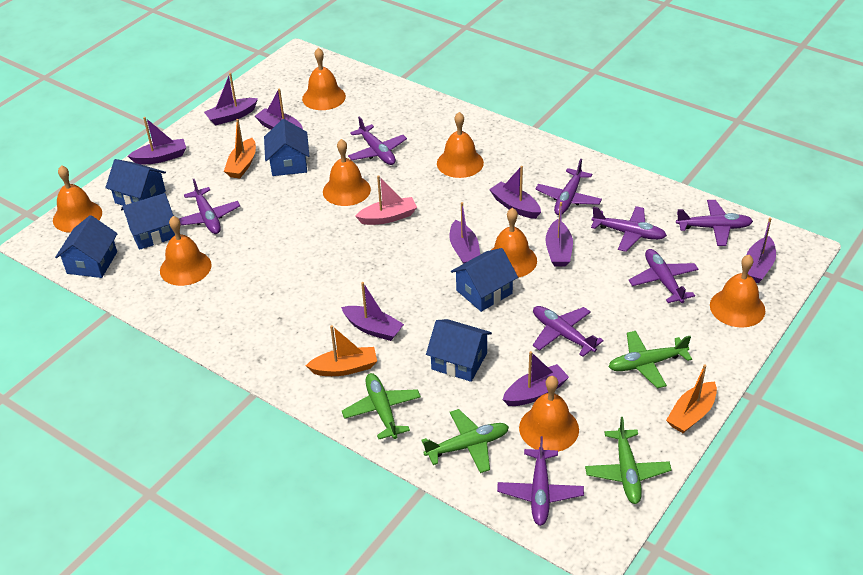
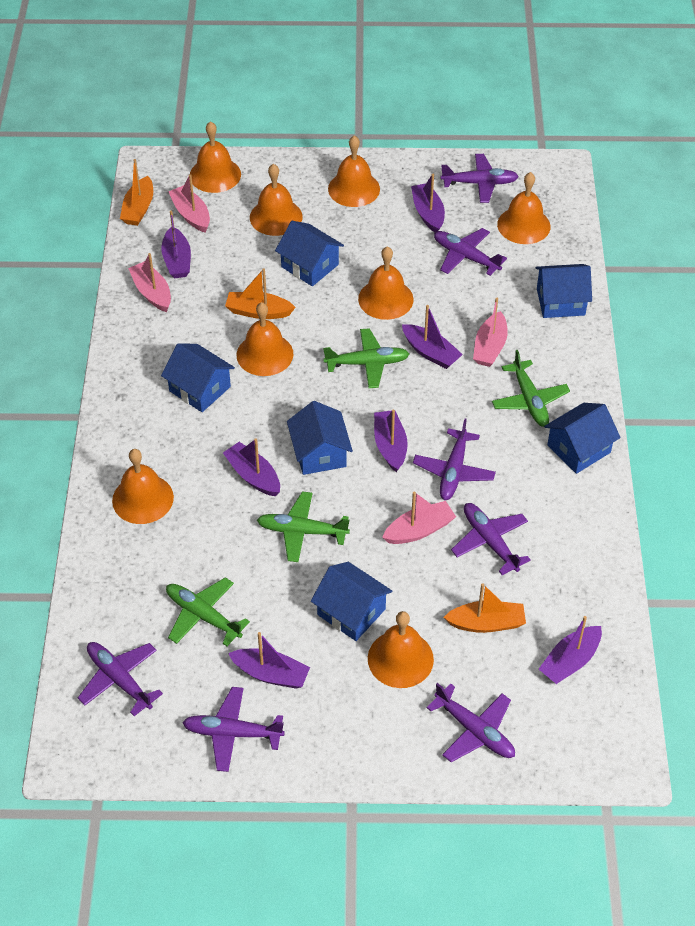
pink boat: [355,175,417,225] = 1 -> [128,253,171,312] [168,174,210,233] [382,492,456,544] [473,298,508,367] = 4
purple boat: [128,117,186,165] [204,73,258,125] [255,88,303,130] [341,282,404,341] [450,202,480,264] [489,166,541,219] [503,351,569,406] [545,202,573,267] [747,218,776,283] = 9 -> [162,211,191,278] [223,438,280,496] [228,632,310,689] [374,410,408,472] [402,305,463,369] [411,174,445,233] [539,616,602,684] = 7
purple plane: [179,179,240,234] [348,116,407,165] [497,436,584,526] [533,306,604,357] [536,159,602,215] [591,206,667,252] [629,249,699,303] [676,200,753,246] = 8 -> [78,642,163,716] [182,687,285,772] [413,419,496,500] [427,683,515,762] [434,228,507,276] [441,154,519,203] [451,503,531,575] = 7

